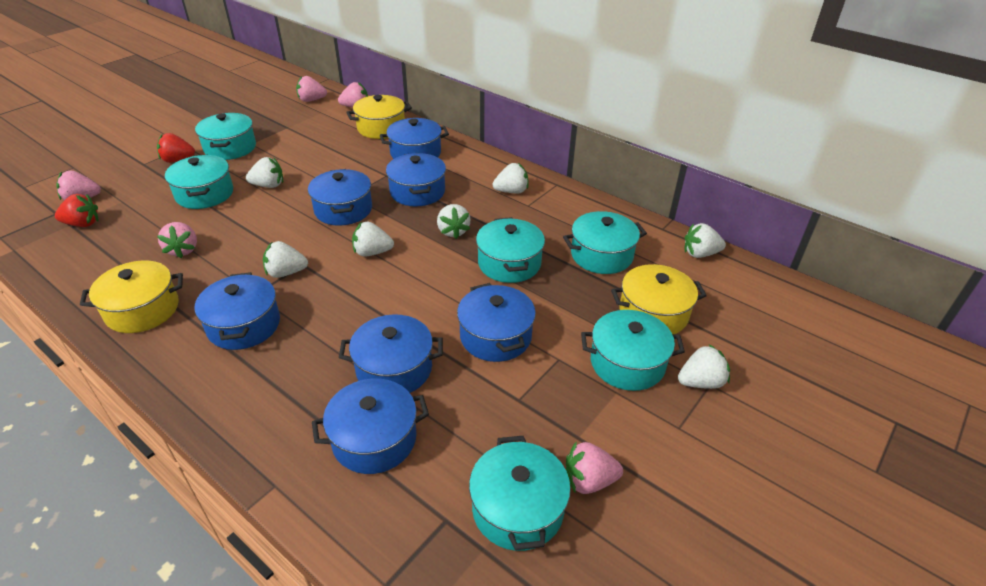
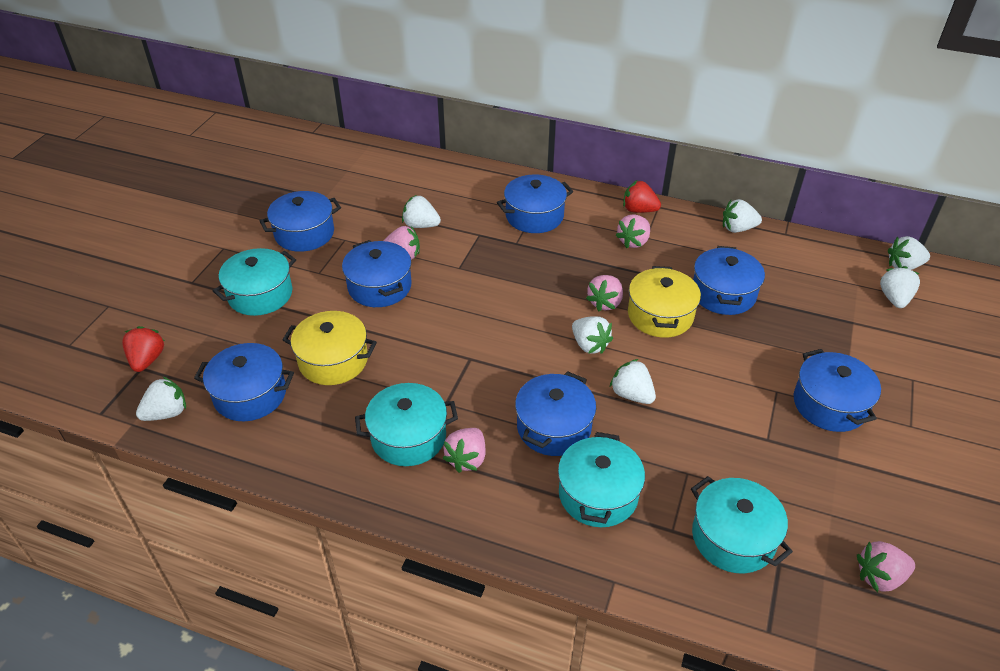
turquoise pot: [165,155,233,209] [195,113,256,160] [469,436,571,551] [476,217,545,283] [563,211,647,274] [581,310,685,391] = 6 -> [213,248,296,316] [355,383,458,466] [558,432,645,527] [691,476,793,574] = 4
yellow pot: [80,261,183,333] [346,95,412,139] [611,264,707,334] = 3 -> [283,311,377,385] [628,266,701,338] = 2

